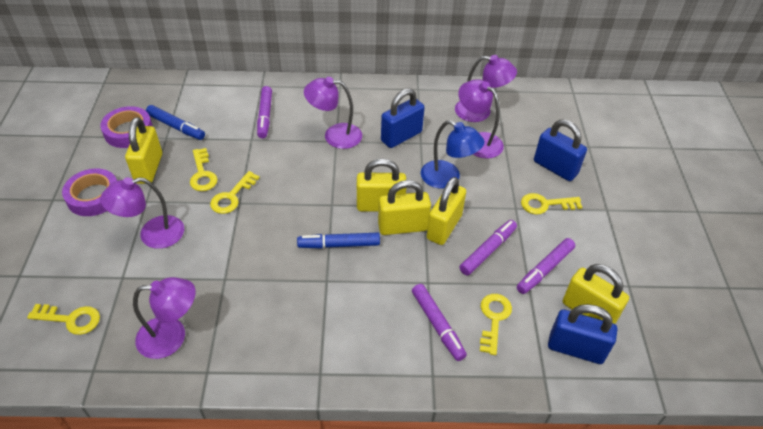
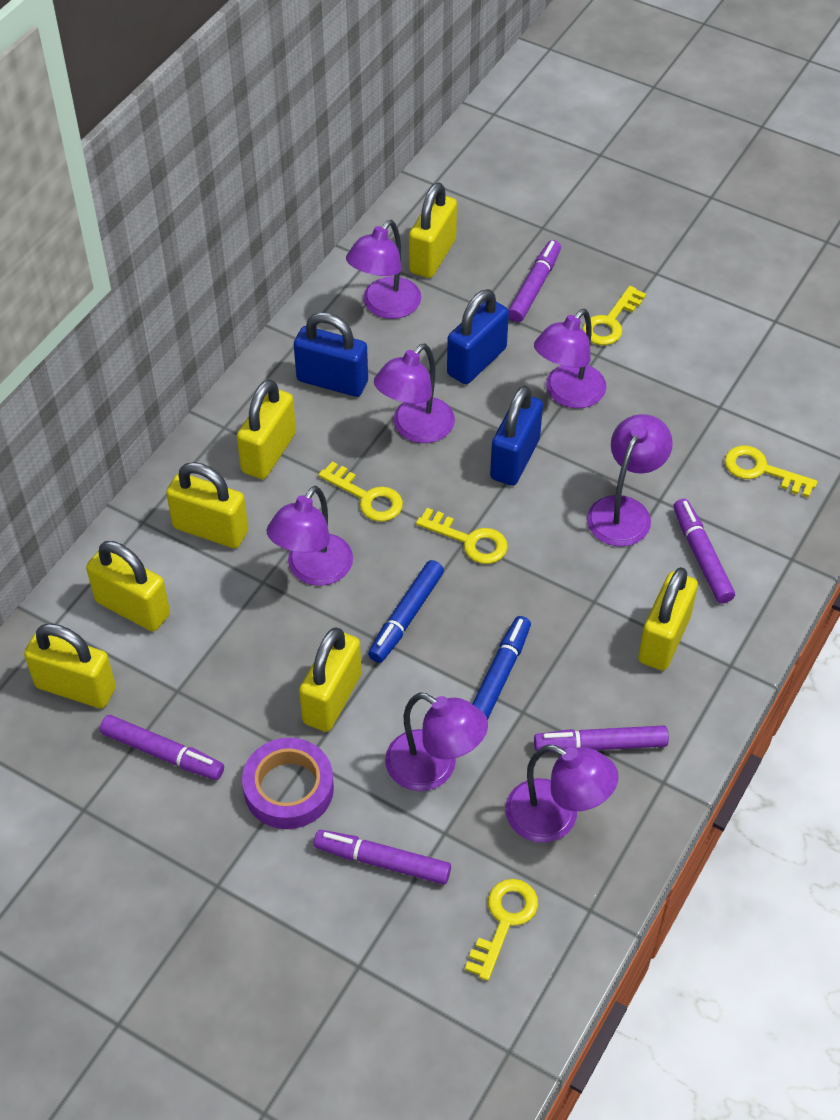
blue lamp: [421,120,485,189] = 1 -> none = 0
purple lamp: [100,177,184,249] [133,277,196,359] [304,77,362,149] [455,55,517,122] [458,79,504,159] = 5 -> [267,486,353,586] [346,220,421,319] [374,343,455,443] [385,692,488,791] [505,745,619,843] [534,309,606,408] [587,414,673,546] = 7
purple marker: [257,86,272,139] [412,284,467,361] [459,220,517,276] [517,238,575,294] = 4 -> [100,715,224,780] [314,830,451,885] [508,240,561,322] [534,725,669,752] [673,499,735,604] = 5
purple tape: [62,169,117,216] [100,106,153,148] = 2 -> [242,738,334,829] = 1
yellow padlock: [125,117,162,184] [357,159,406,212] [378,180,431,235] [427,177,466,245] [563,264,629,324] = 5 -> [24,623,116,708] [86,541,170,632] [166,462,248,548] [237,379,296,479] [299,627,362,732] [409,182,457,278] [638,567,698,671] = 7

